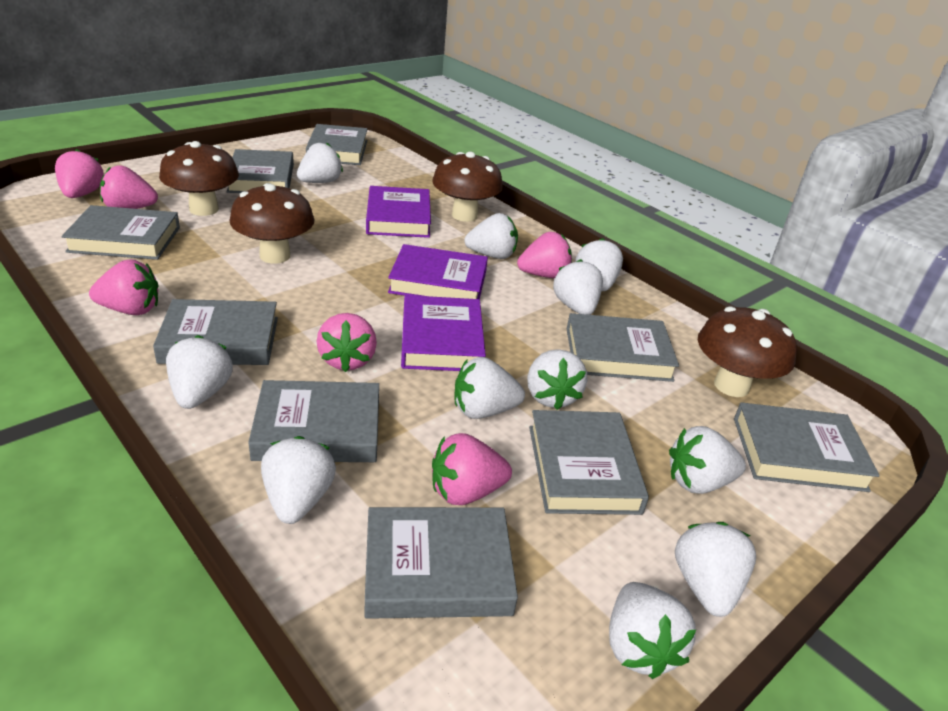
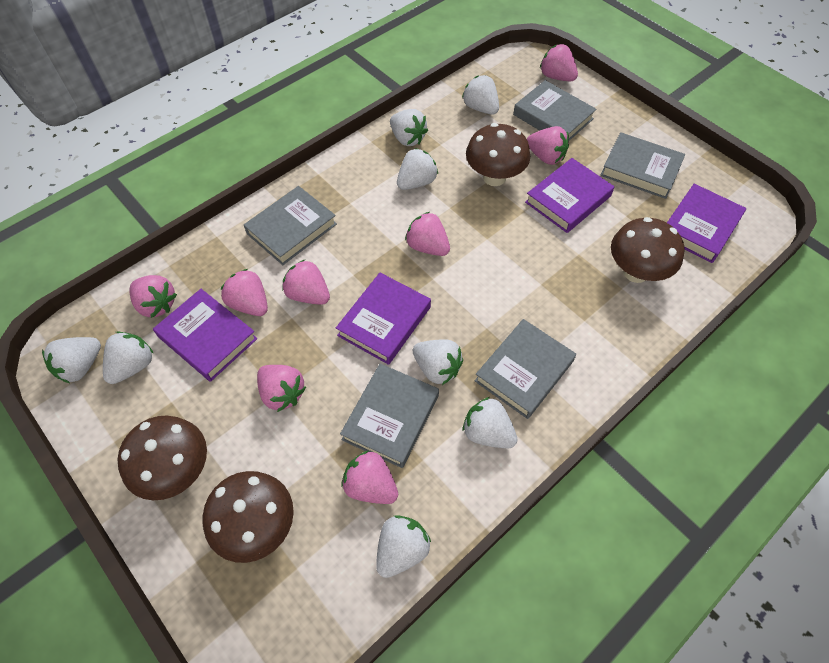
grey book: [61,205,180,260] [153,299,278,365] [227,149,294,193] [248,380,379,462] [306,124,367,165] [364,507,518,619] [529,410,649,515] [567,313,679,382] [734,402,880,492] = 9 -> [244,186,337,265] [340,364,439,468] [475,319,576,419] [513,80,597,141] [600,132,685,199] = 5
pink strawberry: [55,149,104,198] [89,259,159,315] [100,165,158,209] [316,313,377,372] [432,433,512,505] [517,232,572,278] = 6 -> [129,275,177,318] [221,269,268,316] [257,365,306,412] [282,260,330,305] [341,450,398,504] [405,212,450,256] [527,126,569,165] [540,44,578,81] = 8
purple book: [366,186,431,238] [388,244,488,299] [401,295,486,371] = 3 -> [153,289,258,382] [336,273,431,365] [525,158,615,233] [667,184,746,263] = 4
white strawberry: [166,335,233,409] [261,436,336,524] [297,142,343,183] [454,357,525,419] [464,213,518,259] [527,349,587,410] [553,259,603,315] [576,238,623,291] [609,582,696,679] [669,426,746,494] [675,522,756,617] = 11 -> [42,337,101,383] [103,331,154,384] [376,515,431,578] [390,109,428,146] [397,148,438,190] [413,339,463,385] [462,75,499,115] [462,397,517,448] = 8

